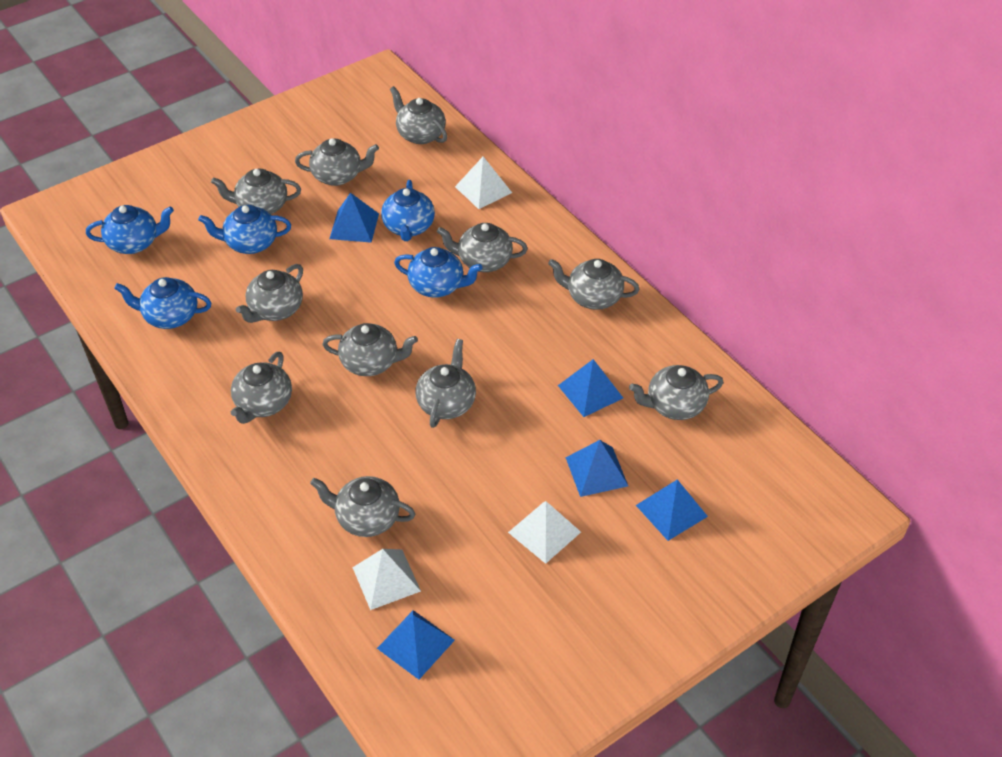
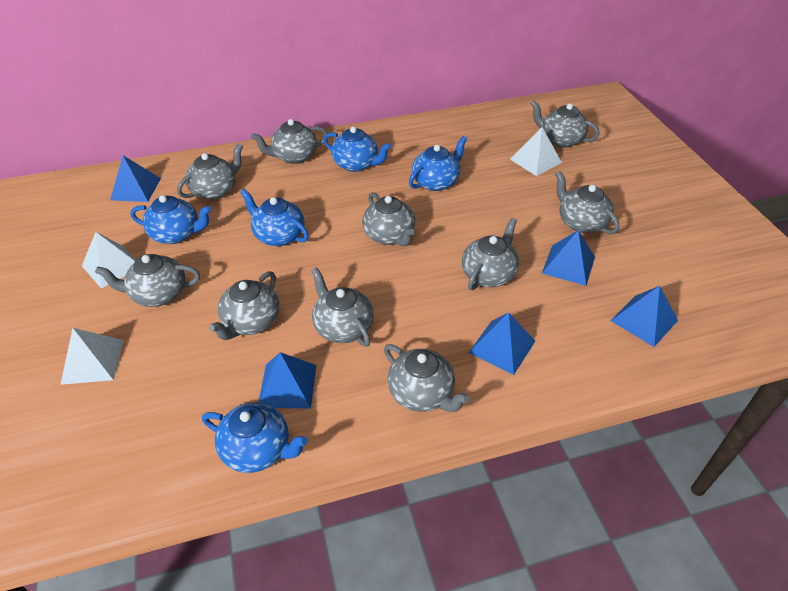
grey teapot: [211,168,301,214] [231,352,292,424] [236,264,303,323] [295,138,379,186] [310,476,415,537] [322,323,418,376] [390,86,447,144] [415,339,476,428] [437,223,528,272] [548,259,639,310] [629,365,724,420] = 11 -> [95,254,200,307] [177,144,243,200] [209,271,280,340] [251,119,327,164] [311,267,374,347] [362,192,415,246] [384,344,470,412] [462,218,519,290] [531,101,600,148] [556,171,619,234] = 10

